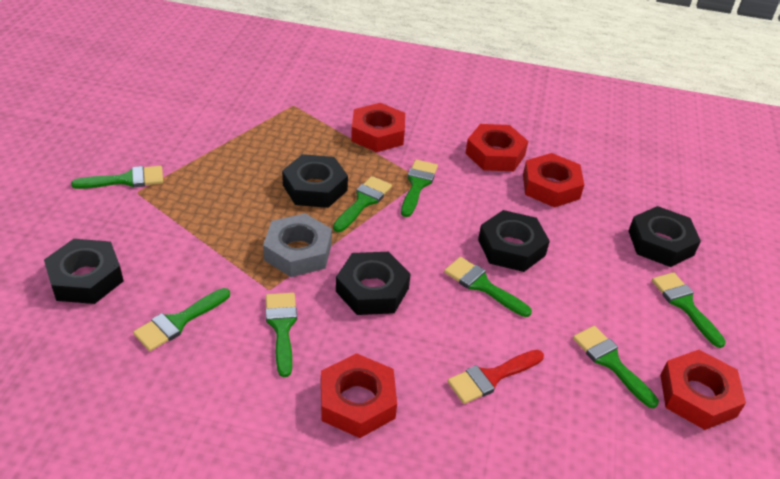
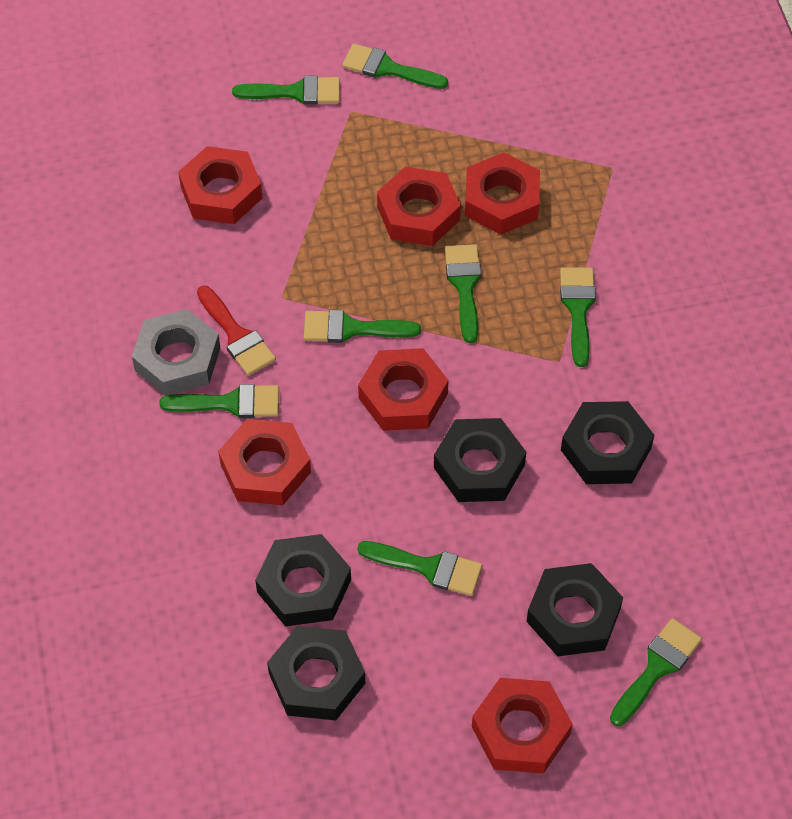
red nut: [321,353,397,438] [351,103,405,152] [466,124,528,171] [523,153,584,207] [660,350,746,430] = 5 -> [178,146,262,224] [218,419,311,505] [358,348,449,431] [377,167,461,246] [465,152,540,235] [472,678,573,774] = 6

